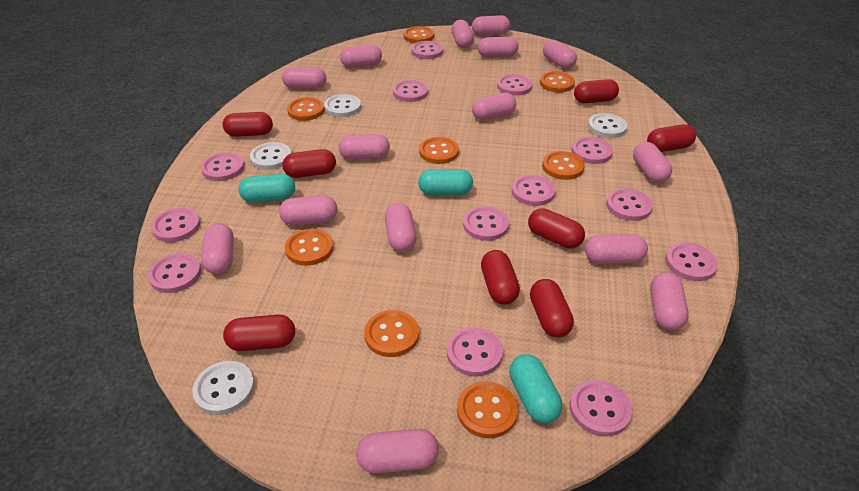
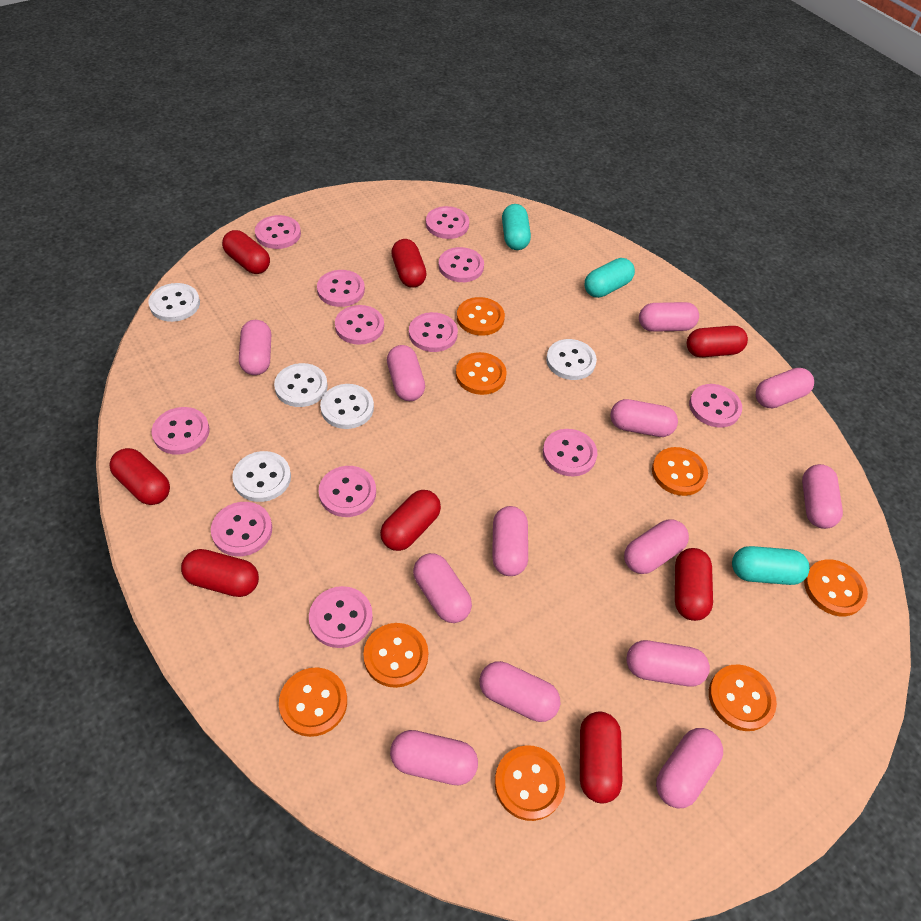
pink button: [148,253,201,293] [151,208,200,242] [201,152,244,181] [393,80,428,102] [411,41,443,59] [447,327,503,377] [463,206,509,241] [497,74,532,96] [512,175,556,206] [570,380,632,437] [571,137,613,164] [606,188,653,221] [665,243,718,281] = 13 -> [152,407,210,455] [211,502,272,557] [255,215,301,249] [309,586,373,648] [317,270,365,307] [319,466,376,517] [335,305,384,345] [409,312,458,352] [426,206,469,239] [439,247,484,282] [543,429,597,476] [689,384,742,428] = 12
pink capsule: [201,223,234,274] [279,195,337,225] [282,67,326,89] [338,134,390,160] [340,45,382,68] [356,429,439,473] [385,203,417,252] [452,20,474,48] [472,15,510,36] [472,93,516,120] [478,37,519,57] [543,40,577,69] [585,234,648,264] [633,142,672,183] [650,273,689,330] = 15 -> [239,320,271,375] [387,345,425,401] [390,730,478,785] [413,553,472,623] [480,661,561,722] [492,506,528,576] [610,399,678,437] [624,519,689,574] [627,640,710,687] [639,302,699,332] [656,728,723,808] [756,368,814,408] [802,464,843,529] = 13
white button: [192,361,254,415] [250,142,291,170] [324,94,361,117] [588,113,628,138] = 4 -> [148,283,200,322] [232,451,291,502] [274,363,328,407] [320,384,374,429] [546,339,597,380] = 5

